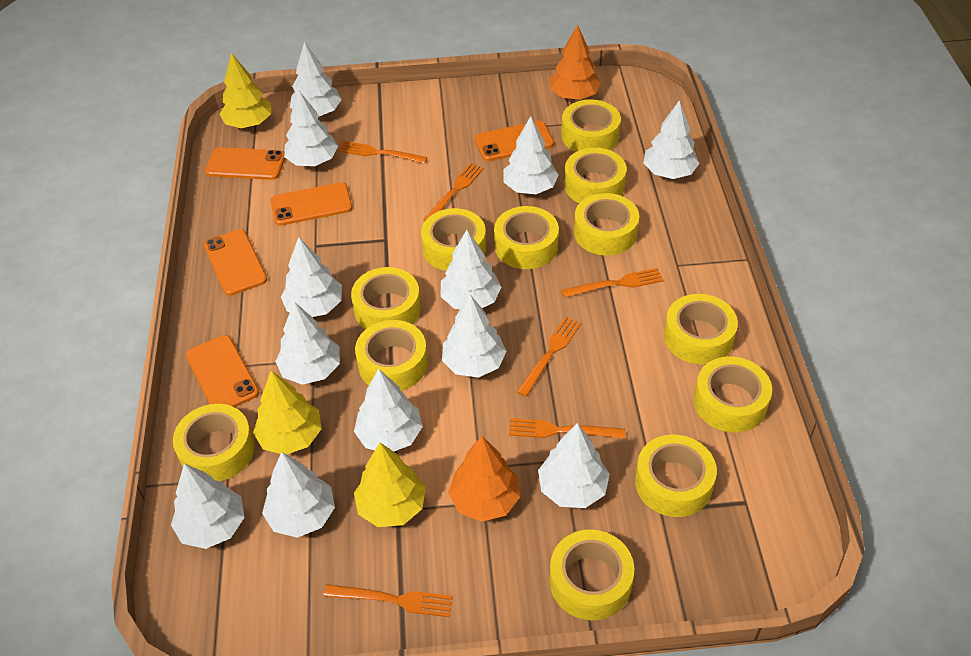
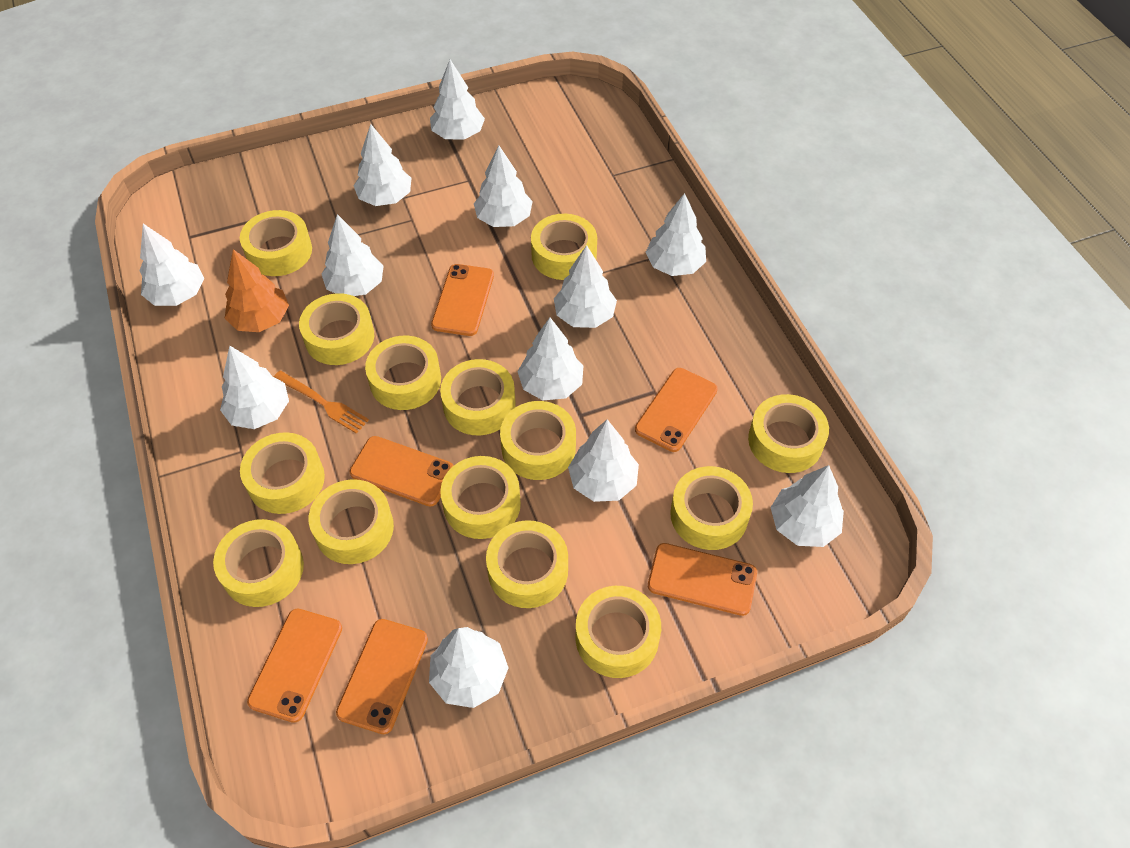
orange fork: [324,584,453,617] [338,141,428,164] [423,163,484,221] [509,418,625,439] [517,317,581,397] [561,268,664,298] = 6 -> [274,371,369,434] = 1
orange phone: [186,335,259,407] [204,229,267,296] [205,147,285,180] [270,182,352,226] [474,121,554,161] = 5 -> [247,609,342,723] [336,619,428,734] [350,436,454,507] [431,264,494,336] [635,368,717,452] [648,543,757,616] = 6
orange tree: [448,436,520,522] [550,24,601,100] = 2 -> [225,249,289,332] = 1
yellow tape: [173,404,255,481] [351,267,421,330] [355,320,428,391] [421,208,486,271] [494,206,559,269] [550,529,634,620] [561,99,621,152] [564,148,627,203] [574,193,639,256] [635,434,717,517] [664,294,738,364] [693,357,772,432] = 12 -> [213,519,304,607] [240,210,312,276] [240,432,325,514] [299,293,374,365] [309,479,394,564] [365,336,441,410] [440,359,516,435] [440,456,521,539] [486,520,568,608] [500,401,576,480] [531,214,597,280] [575,586,661,678] [670,466,753,550] [748,394,829,473] = 14
yellow tree: [219,53,271,128] [253,371,322,454] [354,443,426,527] = 3 -> none = 0

